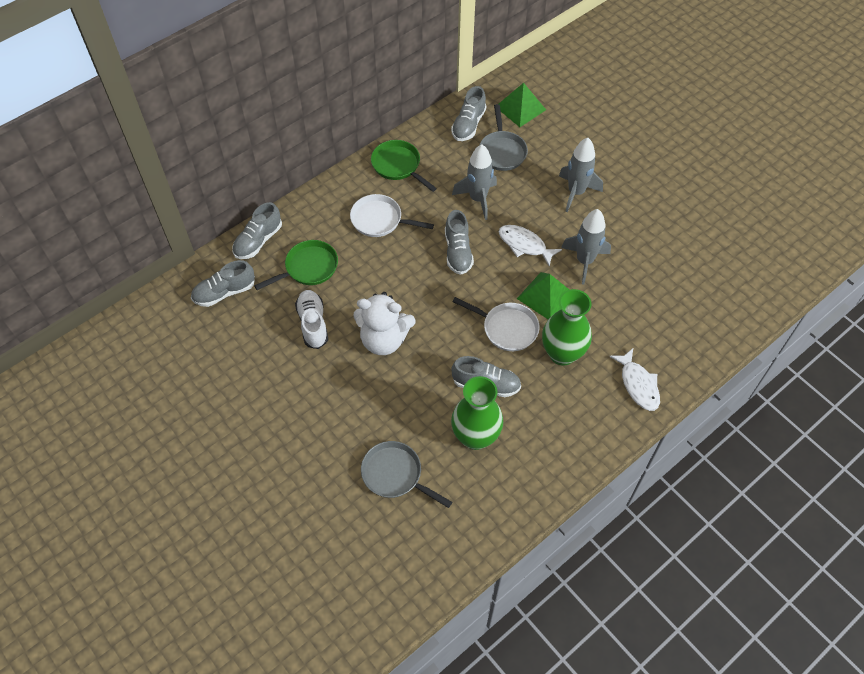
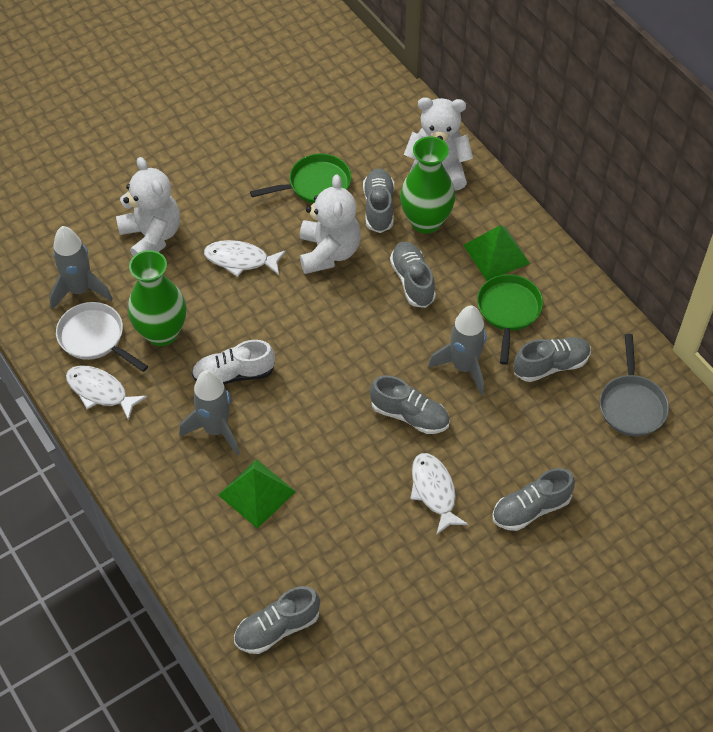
grey pan: [361,441,452,508] [479,104,528,171] = 2 -> [600,334,669,436] = 1
grey shoe: [191,260,255,307] [233,202,282,259] [445,210,474,275] [451,86,486,141] [451,356,521,397] = 5 -> [234,586,320,654] [363,168,394,233] [370,375,450,434] [390,241,436,308] [492,468,575,531] [514,337,591,382] = 6
white fish: [499,225,562,267] [609,348,660,411] = 2 -> [66,365,147,421] [204,240,286,277] [410,453,469,535] = 3
white pan: [350,194,434,237] [452,297,540,351] = 2 -> [56,302,148,372] = 1
white teddy bear: [353,292,416,355] = 1 -> [116,157,180,256] [300,174,361,274] [404,97,473,190] = 3

